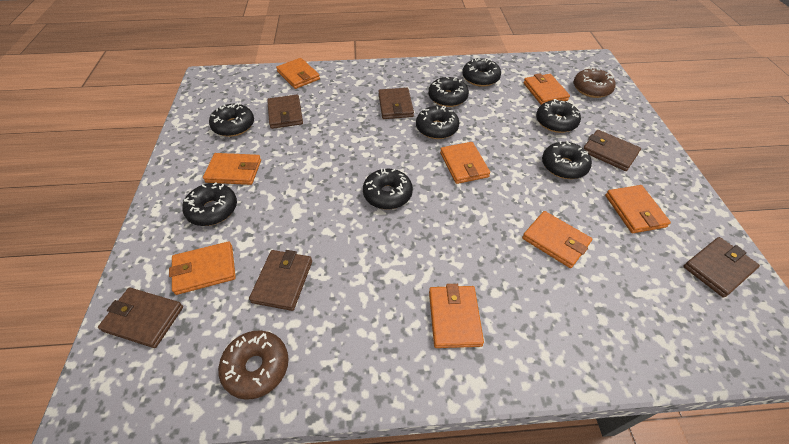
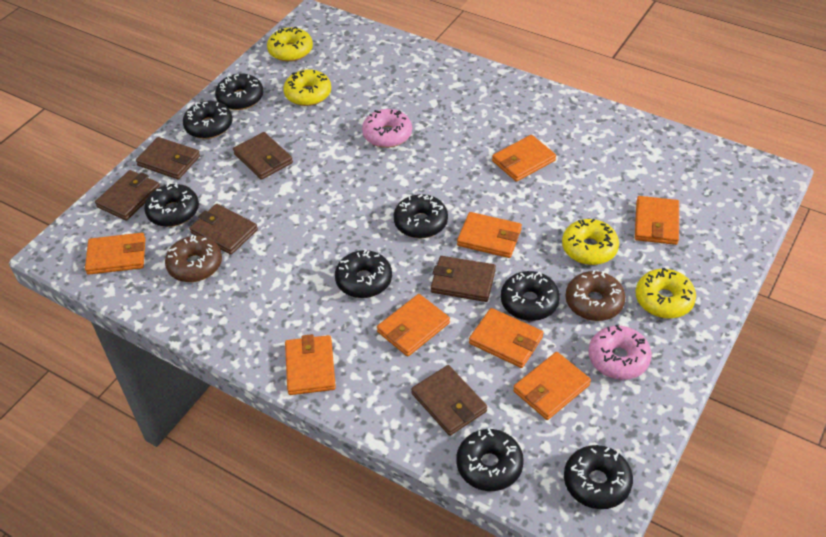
pink donut: none = 0 -> [362,109,412,148] [588,325,652,380] = 2
yellow donut: none = 0 -> [267,26,313,62] [283,69,331,106] [562,218,619,265] [635,268,696,318] = 4

